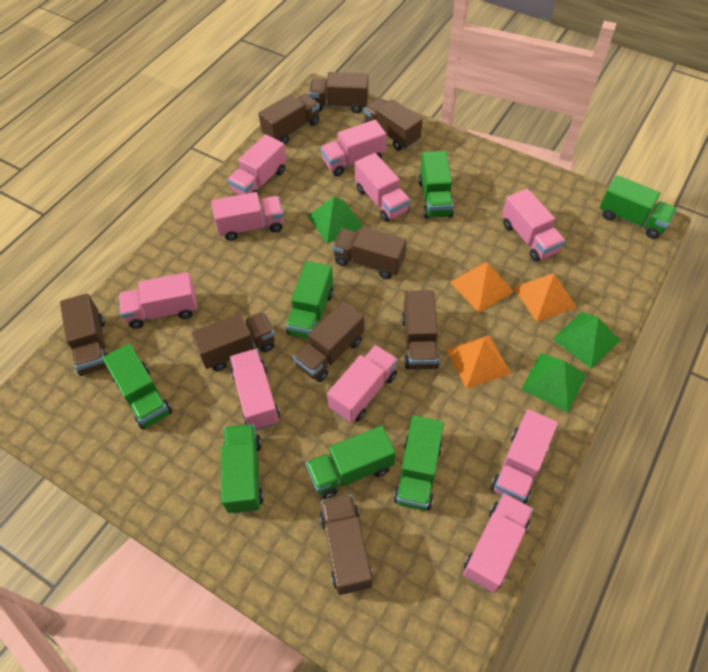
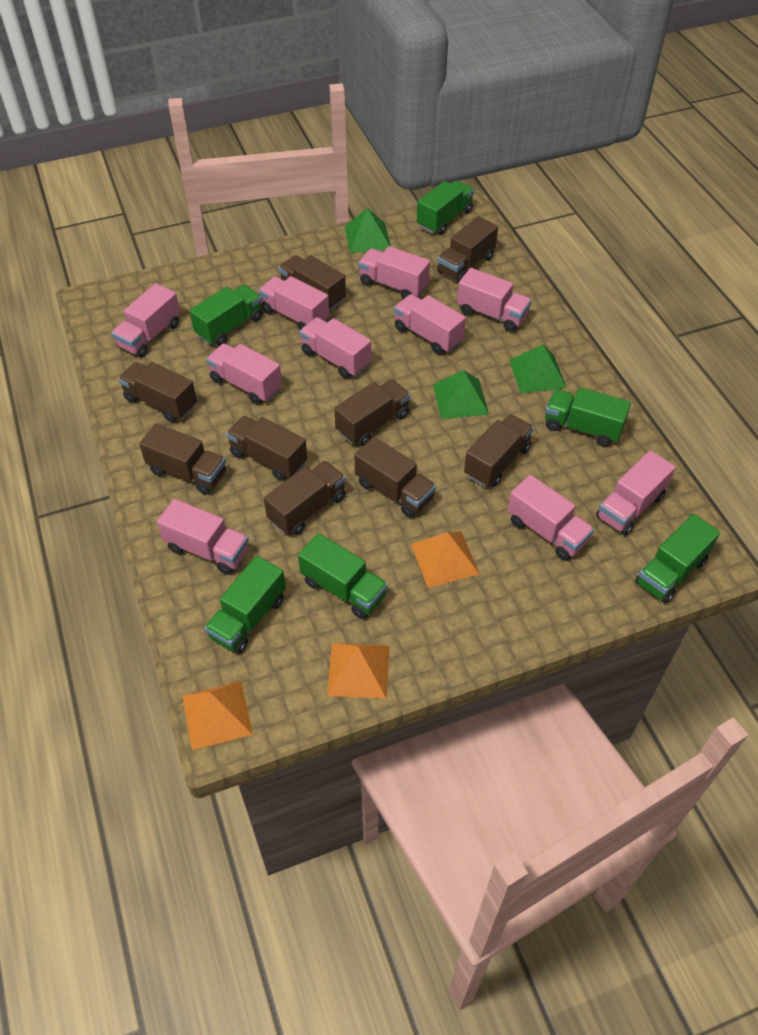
green truck: [103,343,172,429] [221,424,264,514] [286,261,334,339] [306,426,396,499] [394,415,444,510] [418,151,454,219] [599,175,677,239] = 7 -> [190,285,262,346] [204,556,286,654] [298,533,388,619] [417,180,474,235] [545,387,631,446] [635,514,720,604] = 6

